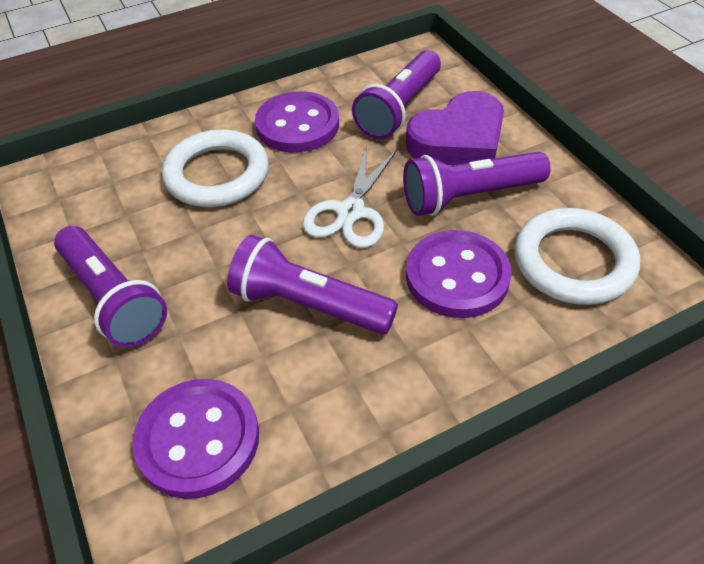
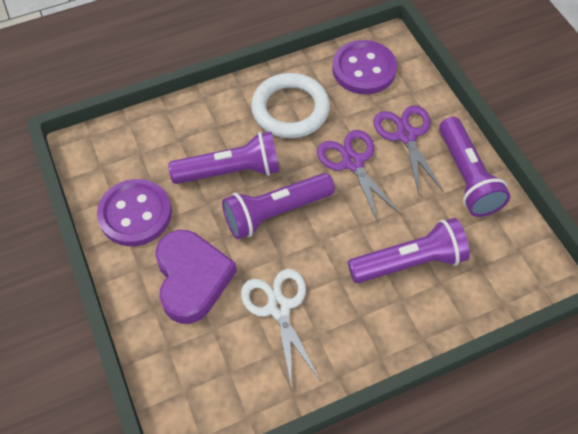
purple button: [132,379,259,499] [255,91,339,153] [406,230,512,318] = 3 -> [97,179,172,246] [332,40,397,94] = 2
purple scissors: none = 0 -> [317,130,401,223] [374,105,444,195] = 2
white ring: [162,129,269,207] [514,208,640,305] = 2 -> [251,73,330,138] = 1

